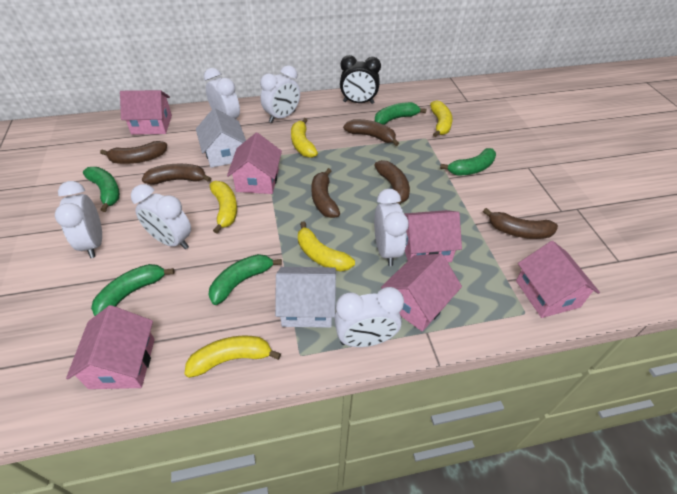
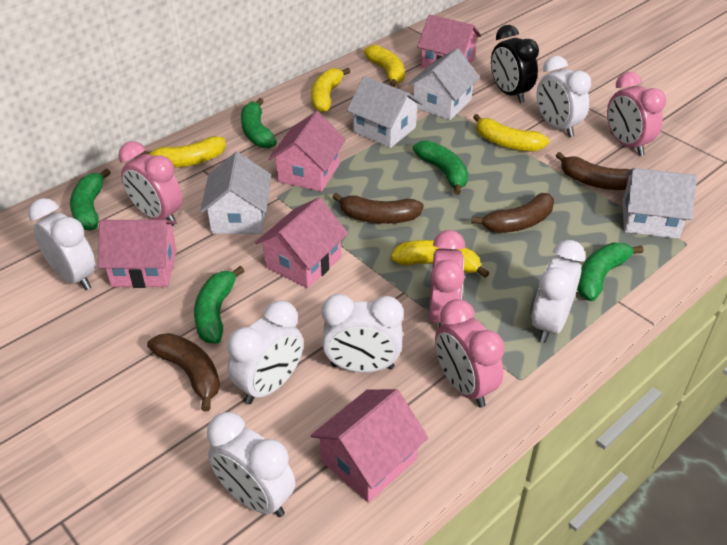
brown banana: [100,141,167,164] [142,164,211,185] [312,168,340,218] [343,119,399,146] [374,160,410,205] [483,208,558,239] = 6 -> [147,333,220,411] [333,193,424,224] [471,193,554,233] [556,152,630,190] = 4
pink clock: none = 0 -> [118,141,182,226] [429,230,465,327] [435,299,505,408] [607,72,666,156] = 4
pink house: [66,305,155,389] [120,90,172,135] [227,133,282,194] [381,254,462,331] [404,210,462,262] [516,241,600,318] = 6 -> [98,220,177,288] [255,197,348,289] [269,111,346,192] [311,389,428,502] [417,15,481,68] = 5
white house: [196,108,246,168] [275,267,336,328] = 2 -> [200,152,271,234] [347,76,423,148] [408,48,480,120] [622,168,697,239] = 4

